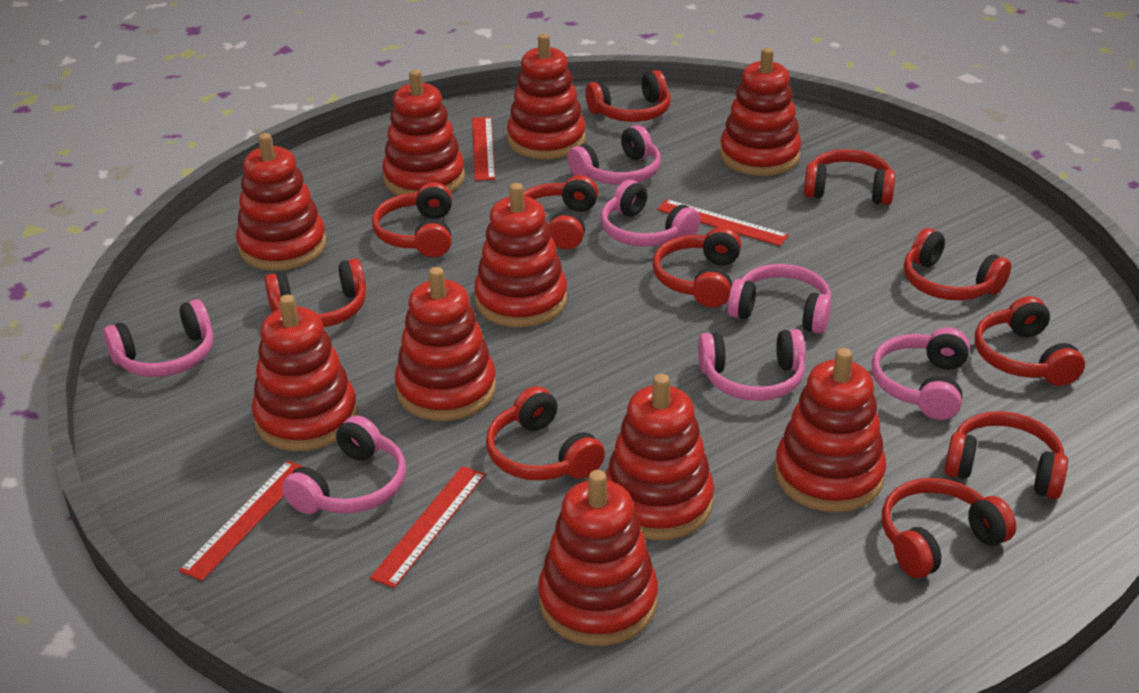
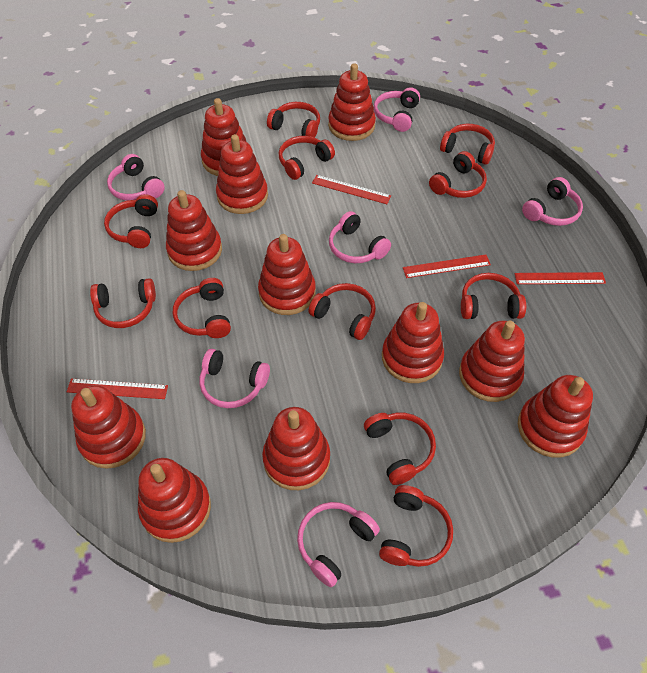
pink headphones: [103,299,213,377] [282,416,406,514] [568,125,661,185] [601,180,700,246] [698,329,805,401] [727,264,831,334] [872,327,970,420] = 7 -> [107,154,165,201] [199,349,270,408] [297,502,380,587] [329,211,391,263] [374,87,420,132] [522,177,583,226] = 6
red stacking toy: [236,133,326,271] [252,294,358,451] [382,70,465,195] [395,267,496,421] [474,183,567,327] [507,34,586,159] [538,470,658,646] [605,374,714,540] [720,48,801,176] [775,348,886,512] = 10 -> [71,385,146,469] [138,458,211,543] [166,190,222,271] [201,98,246,176] [216,134,268,214] [258,234,316,315] [262,407,330,490] [328,63,376,141] [382,302,444,383] [459,321,525,402] [518,375,593,458] = 11

